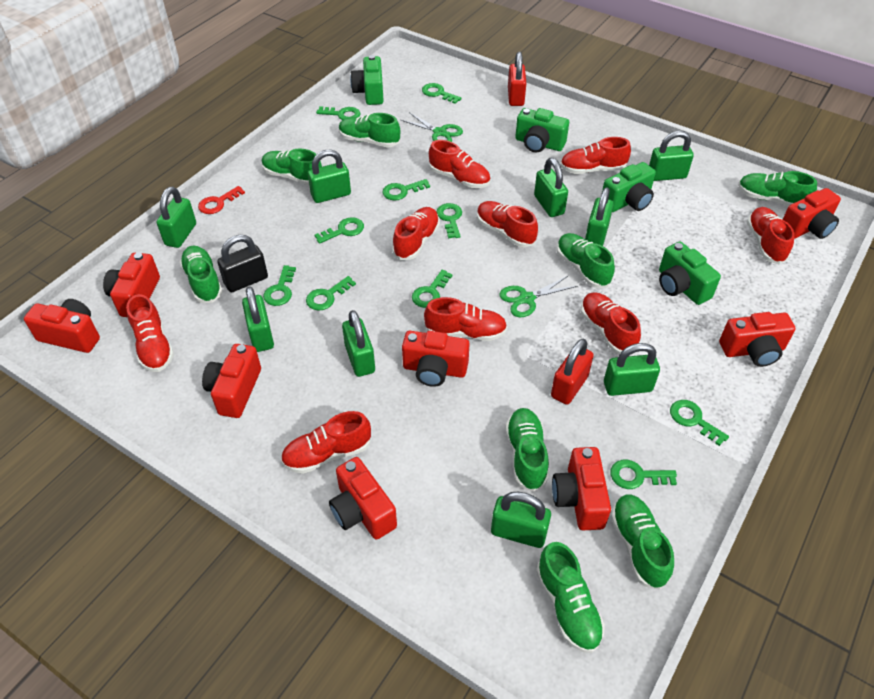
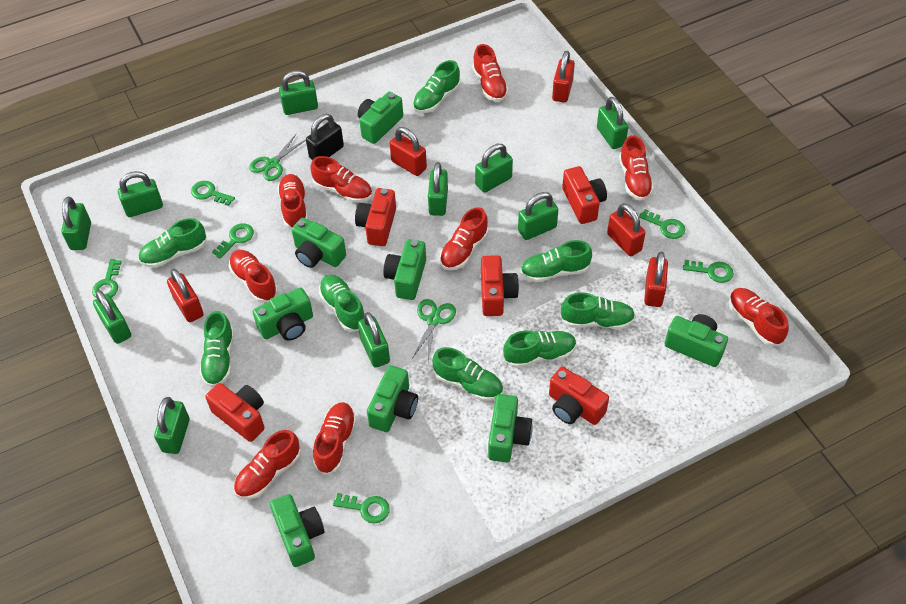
green camera: [350,55,384,105] [515,108,569,152] [602,162,656,212] [659,241,721,305] = 4 -> [253,288,313,341] [270,494,325,567] [292,217,346,268] [358,92,403,144] [367,365,418,432] [383,239,426,300] [488,394,533,462] [665,314,728,367] = 8
green key: [263,265,296,306] [306,276,356,311] [315,217,364,244] [316,106,360,120] [382,179,430,200] [412,270,453,308] [422,83,462,104] [437,203,462,238] [610,460,677,489] [670,400,729,446] = 10 -> [92,259,122,298] [191,181,235,206] [212,223,254,259] [333,493,390,523] [639,209,685,239] [683,260,734,283] = 6
green padlock: [157,187,196,248] [242,286,274,352] [308,149,351,203] [342,310,375,377] [491,492,551,548] [534,158,568,217] [585,187,614,246] [604,343,660,396] [649,131,694,181] = 9 -> [61,197,91,250] [93,290,131,344] [118,171,163,217] [154,397,190,454] [279,70,318,115] [358,312,390,368] [428,162,448,216] [475,144,513,193] [518,192,558,240] [597,97,628,149] = 10
red camera: [24,299,100,353] [103,252,160,317] [202,344,261,418] [329,457,397,540] [402,331,469,387] [552,447,611,530] [719,312,796,367] [783,188,841,239] = 8 -> [205,383,265,442] [355,188,396,246] [481,255,519,316] [549,367,609,425] [562,166,607,224] = 5
red key: [198,186,245,214] = 1 -> none = 0
red padlock: [508,52,526,106] [551,339,594,405] = 2 -> [167,269,204,322] [390,127,427,176] [552,51,575,103] [607,203,646,256] [644,252,668,307] = 5

